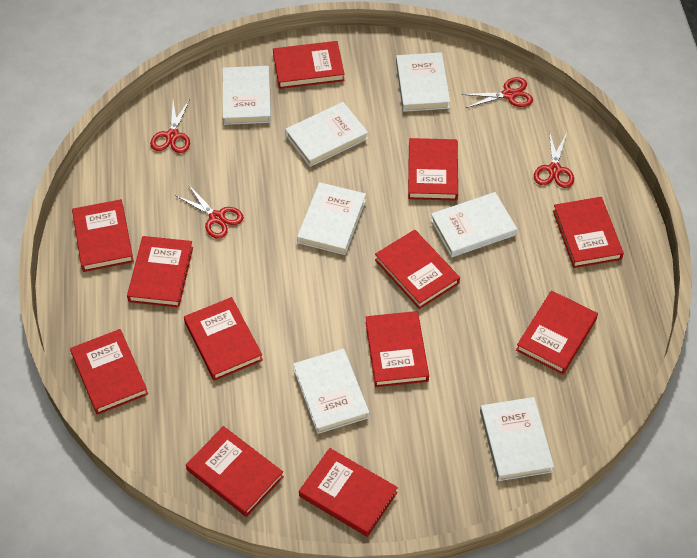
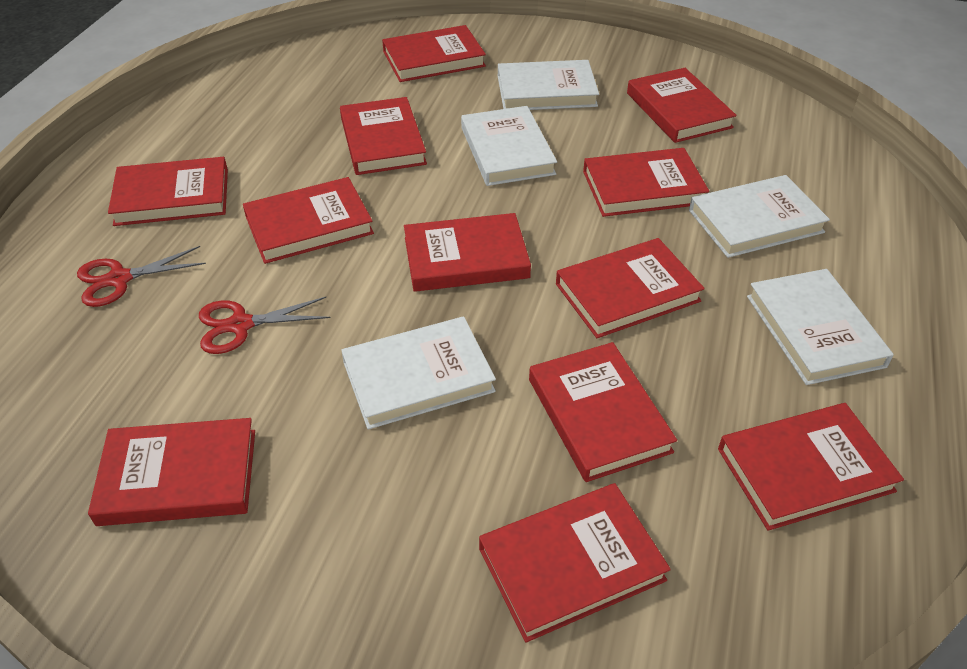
red scissors: [150,99,190,153] [175,184,244,239] [461,77,533,108] [534,131,574,188] = 4 -> [77,246,206,307] [199,297,331,354] = 2
white book: [223,66,271,125] [285,102,368,167] [293,349,369,434] [297,182,366,255] [396,52,450,112] [431,192,517,257] [480,397,554,481] = 7 -> [341,316,496,429] [461,106,557,186] [498,60,599,110] [689,175,830,258] [747,269,894,385] = 5

